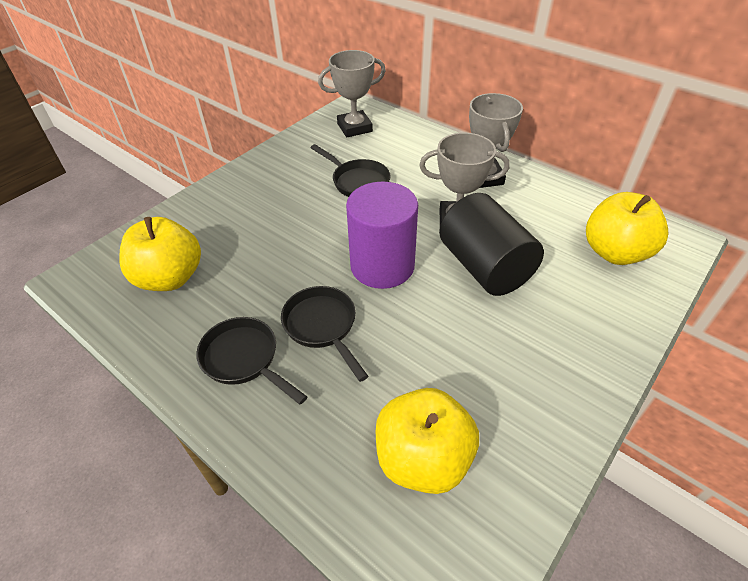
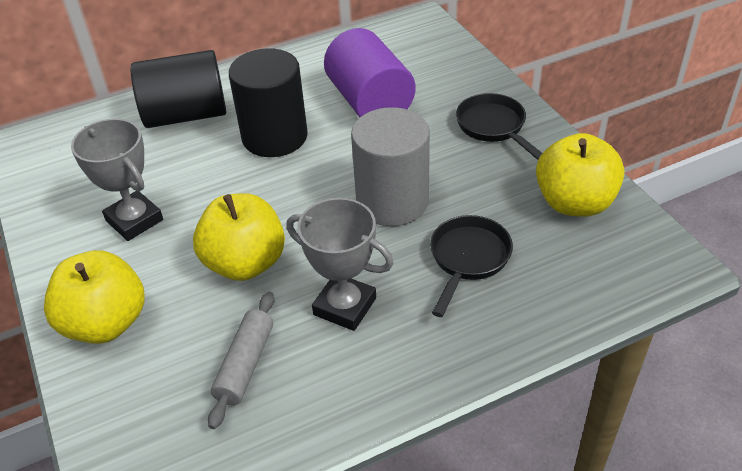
black cylinder: [439,193,544,296] = 1 -> [131,50,226,128] [229,48,308,157] = 2
black pan: [196,317,307,405] [281,286,368,382] [311,144,391,197] = 3 -> [430,215,513,317] [456,93,542,160] = 2
grey cylinder: none = 0 -> [351,107,430,226] = 1
grey rolling pin: none = 0 -> [208,292,274,429] = 1
grey trophy: [318,50,386,137] [419,133,510,225] [469,93,523,188] = 3 -> [71,118,163,241] [286,198,394,331] = 2

